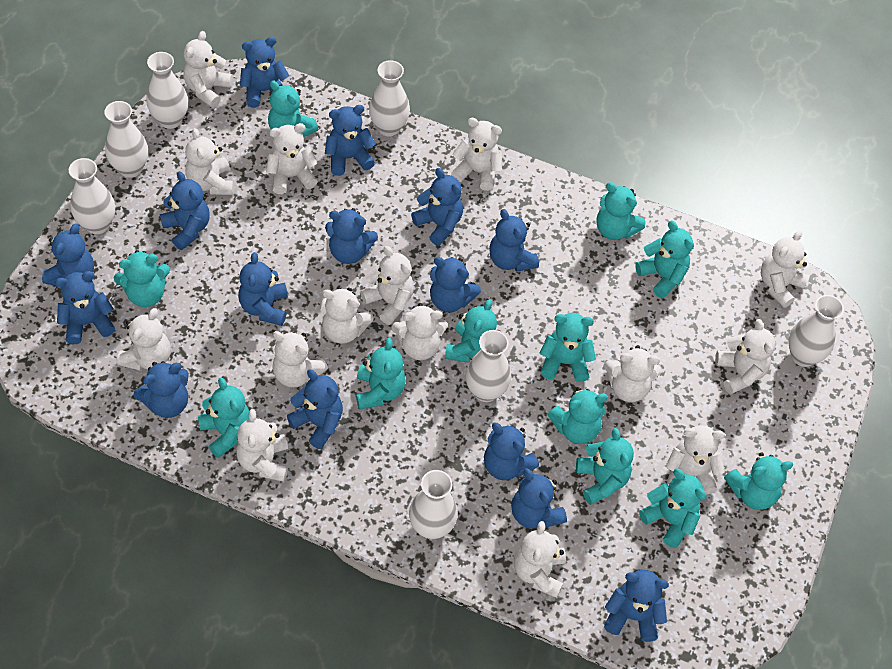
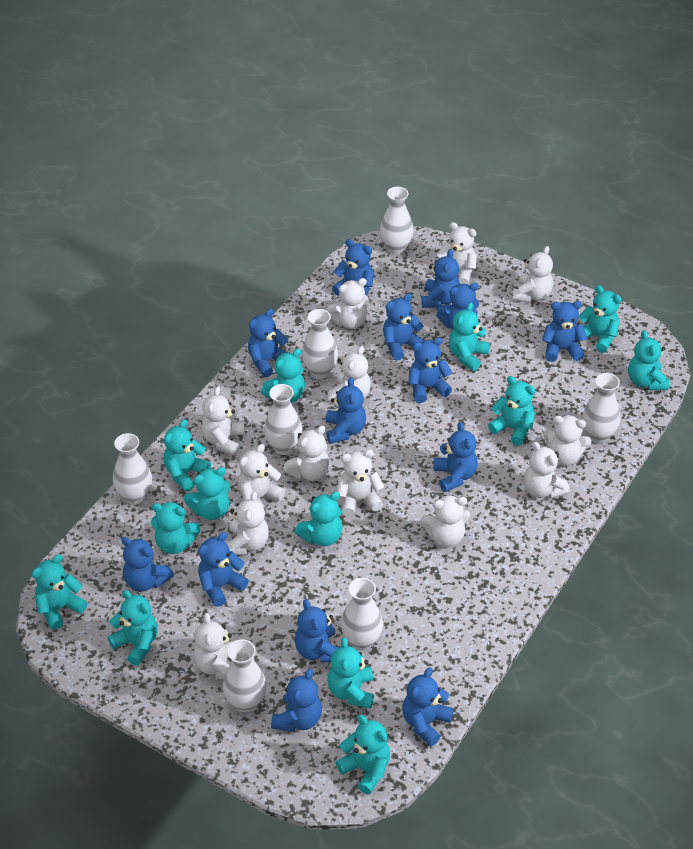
blue teddy bear: [42,224,94,286] [55,271,115,344] [134,361,189,418] [160,171,210,250] [238,252,288,326] [240,37,289,108] [287,370,343,449] [325,105,376,176] [325,208,378,264] [411,168,463,246] [430,257,481,312] [484,423,539,480] [489,209,539,272] [511,468,567,528] [604,570,669,642] = 15 -> [121,537,174,592] [198,532,249,607] [248,309,289,377] [271,669,322,732] [295,599,341,663] [326,377,366,444] [332,239,374,296] [383,293,425,361] [402,667,454,746] [408,337,452,403] [421,249,460,308] [434,422,478,492] [436,283,479,329] [542,301,588,362] = 14
turquoise teddy bear: [114,250,170,307] [198,377,249,458] [268,80,318,137] [356,338,406,409] [445,299,497,362] [540,313,596,382] [547,387,608,444] [576,428,634,505] [596,182,645,240] [635,221,694,298] [639,468,707,548] [724,452,793,510] = 12 -> [31,554,87,630] [108,590,157,666] [151,501,201,554] [163,419,211,491] [184,467,230,520] [261,349,305,402] [295,491,343,546] [327,637,374,709] [336,715,390,794] [449,303,490,371] [488,376,536,446] [577,285,622,353] [628,330,669,390] = 13
white teddy bear: [117,308,171,371] [183,31,233,108] [185,128,234,195] [236,409,288,482] [266,123,318,194] [272,331,328,388] [321,288,374,344] [360,246,414,325] [392,303,448,360] [451,118,502,191] [514,521,566,598] [604,345,661,402] [666,425,725,495] [715,319,776,394] [761,231,809,308] = 15 -> [193,613,235,680] [201,387,244,455] [226,491,269,555] [238,444,286,512] [283,425,329,481] [327,278,368,329] [328,346,371,402] [337,449,385,516] [421,495,470,547] [437,222,477,285] [512,246,553,303] [524,441,570,499] [543,415,592,466] = 13

